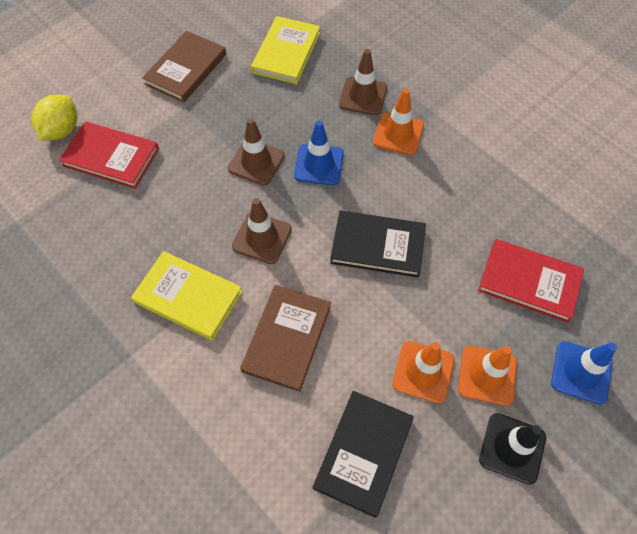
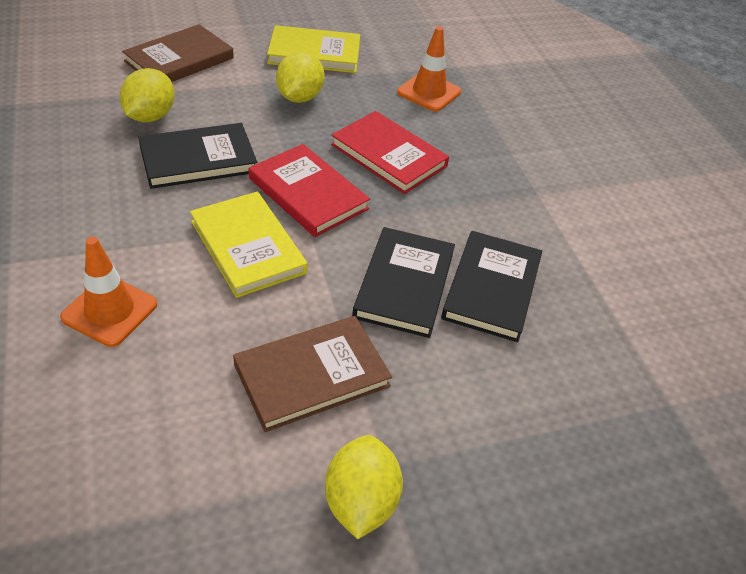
black book: [313,391,414,518] [330,211,426,277] = 2 -> [138,123,257,189] [352,227,455,338] [441,231,542,342] = 3
black traffic cone: [479,413,546,485] = 1 -> none = 0
blue traffic cone: [294,120,344,185] [551,341,617,405] = 2 -> none = 0
brown traffic cone: [228,118,285,186] [232,198,292,264] [339,49,387,115] = 3 -> none = 0
orange traffic cone: [373,88,424,155] [392,341,455,404] [458,346,517,406] = 3 -> [60,237,157,347] [397,26,461,112] = 2
yellow lemon: [32,95,77,141] = 1 -> [119,68,175,123] [276,51,325,103] [325,435,403,539] = 3

